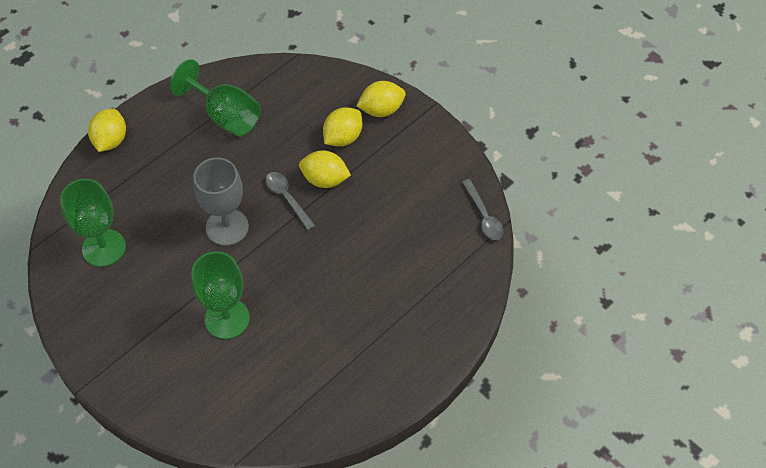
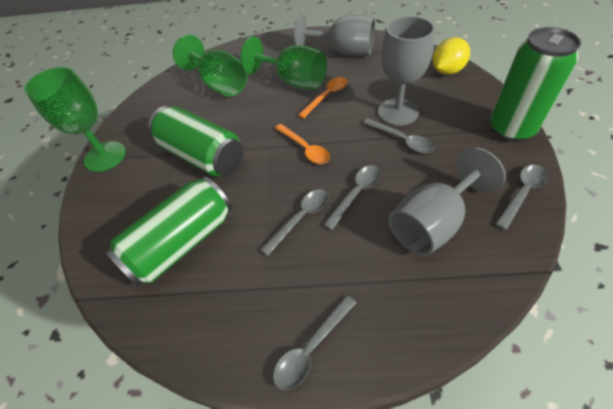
green can: none = 0 -> [105,176,232,286] [148,106,243,177] [490,27,581,142] = 3
grey goblet: [193,158,249,246] = 1 -> [294,14,375,56] [378,16,435,126] [388,147,506,256] = 3
grey spoon: [266,172,315,230] [462,179,504,240] = 2 -> [260,189,329,256] [273,295,356,390] [323,165,381,230] [363,118,434,153] [495,165,547,230] = 5
orange spoon: none = 0 -> [275,124,330,164] [298,77,347,118] = 2
yellow lemon: [88,109,126,152] [299,151,351,188] [323,107,362,147] [356,81,406,117] = 4 -> [433,37,470,75] = 1

